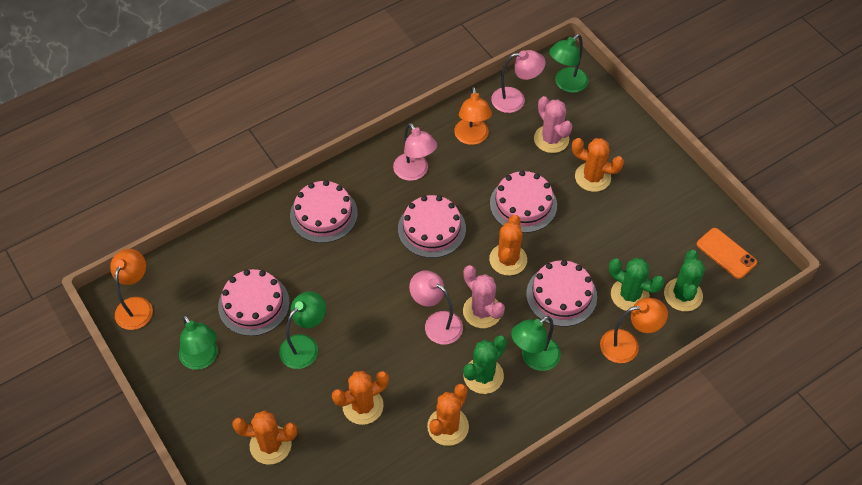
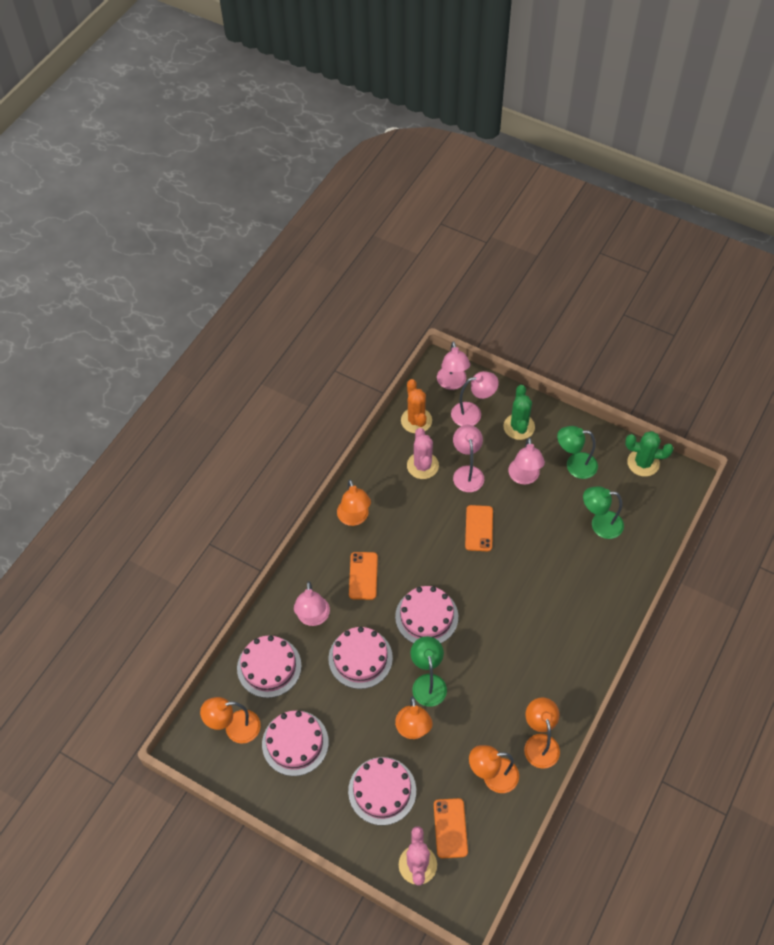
green cactus: [463,335,507,394] [609,258,665,312] [664,250,705,312] = 3 -> [503,385,535,440] [625,431,673,477] = 2
green lamp: [179,315,218,370] [279,291,326,369] [511,316,561,371] [549,34,588,93] = 4 -> [411,636,447,707] [557,426,598,479] [583,486,624,539] = 3
orange cactus: [232,410,297,465] [332,371,389,425] [427,384,469,446] [489,215,527,276] [572,138,624,192] = 5 -> [401,379,432,433] = 1
orange lamp: [110,249,153,330] [454,87,492,145] [600,298,668,363] = 3 -> [200,697,261,744] [337,479,371,526] [395,696,433,739] [469,745,519,793] [524,697,560,769] = 5
orange phone: [696,228,757,279] = 1 -> [349,552,378,600] [434,798,468,859] [465,505,493,551] = 3
pink lamp: [393,123,437,181] [409,270,463,345] [491,50,546,113] = 3 -> [294,581,330,626] [437,341,470,390] [451,371,499,426] [453,425,484,492] [508,437,545,485] = 5

